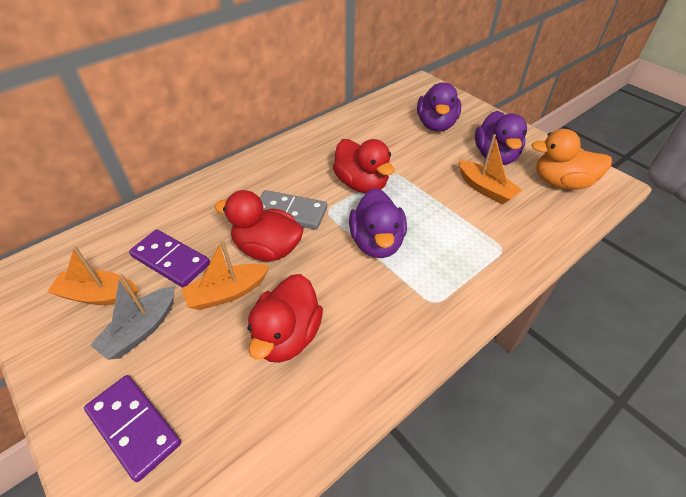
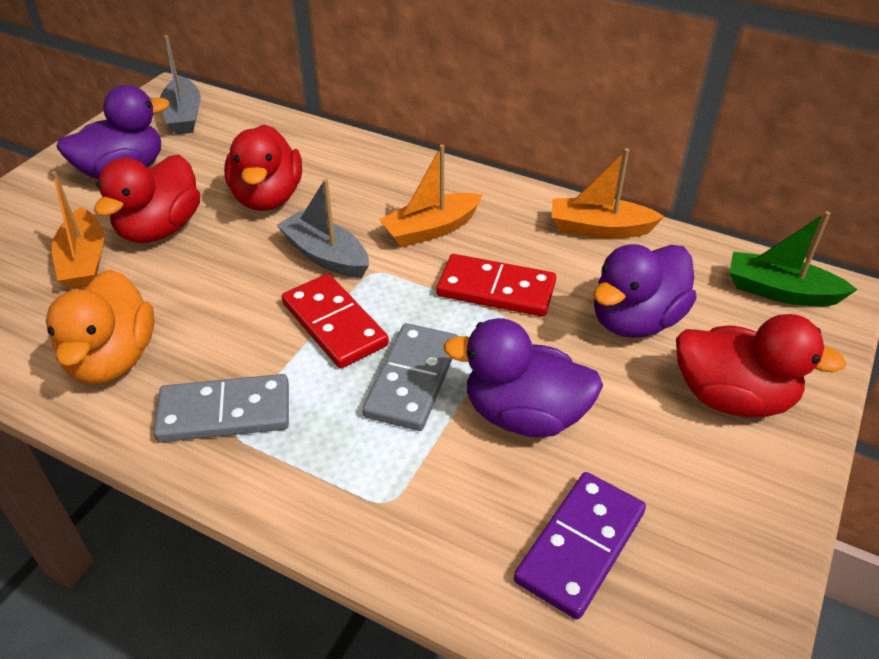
green boat: none = 0 -> [729,211,857,306] = 1
grey boat: [90,274,175,360] = 1 -> [160,35,201,135] [277,179,369,278] = 2
grey domino: [260,190,327,230] = 1 -> [154,374,289,442] [362,323,458,431] = 2
purple domino: [84,375,181,482] [129,229,210,288] = 2 -> [514,472,646,620] = 1
red domino: none = 0 -> [282,274,389,368] [437,254,556,317] = 2

